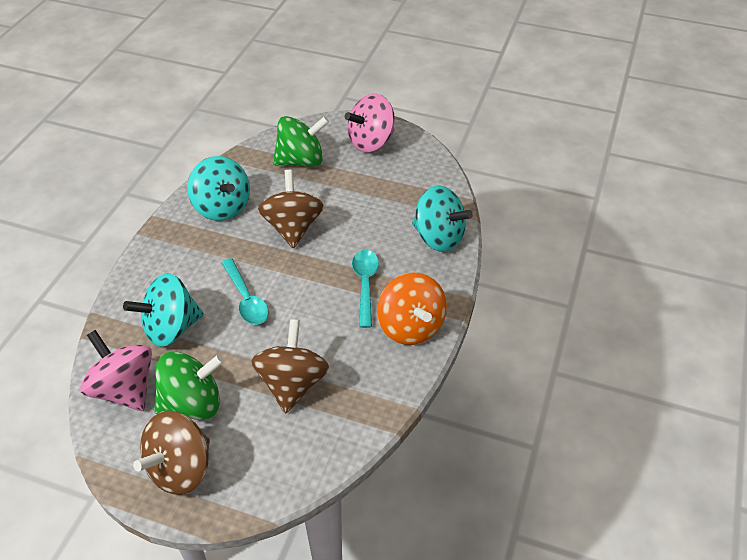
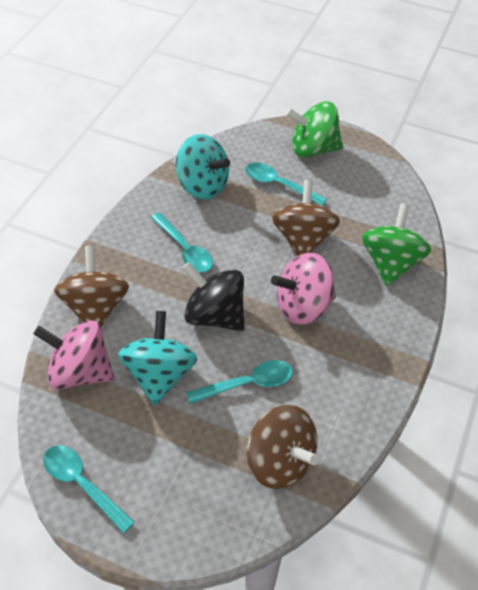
black spinning top: none = 0 -> [182,262,245,331] = 1
orange spinning top: [377,272,447,345] = 1 -> none = 0
turquoise spinning top: [123,273,204,347] [187,156,250,221] [412,186,473,252] = 3 -> [118,311,197,406] [176,134,230,200] = 2
turquoise spoon: [221,258,269,325] [352,250,379,328] = 2 -> [43,445,135,533] [151,212,213,272] [186,360,293,404] [245,162,327,206] = 4

